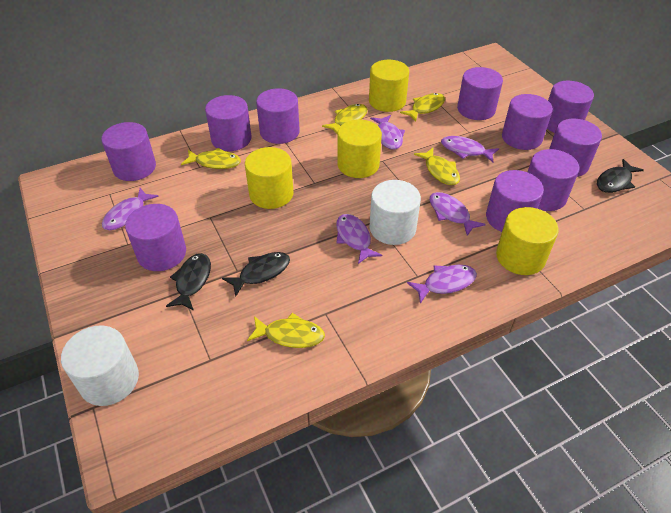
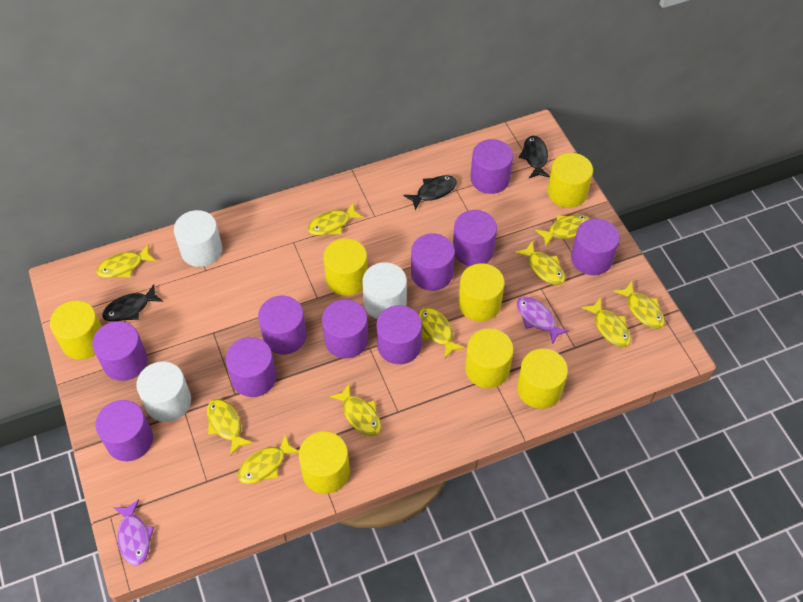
purple fish: [102,188,159,230] [336,214,382,264] [370,115,405,150] [407,265,477,304] [429,192,486,236] [441,136,499,162] = 6 -> [113,499,154,566] [517,297,570,345] = 2
white cylinder: [61,325,139,406] [369,180,421,245] = 2 -> [136,361,191,422] [174,210,222,267] [363,262,407,319] = 3
yellow cylinder: [245,147,294,209] [337,119,382,178] [369,60,409,112] [496,207,559,275] = 4 -> [50,301,102,360] [299,431,350,494] [323,238,368,296] [458,263,505,321] [465,328,514,388] [517,349,568,409] [548,153,593,208] = 7
yellow fish: [181,148,241,169] [247,313,325,348] [322,104,368,135] [400,93,445,122] [414,148,460,185] = 5 -> [96,244,156,278] [207,399,253,456] [238,434,299,484] [307,203,364,235] [329,383,381,436] [419,307,465,358] [515,240,565,285] [535,215,589,246] [581,298,631,347] [614,281,665,329] = 10

